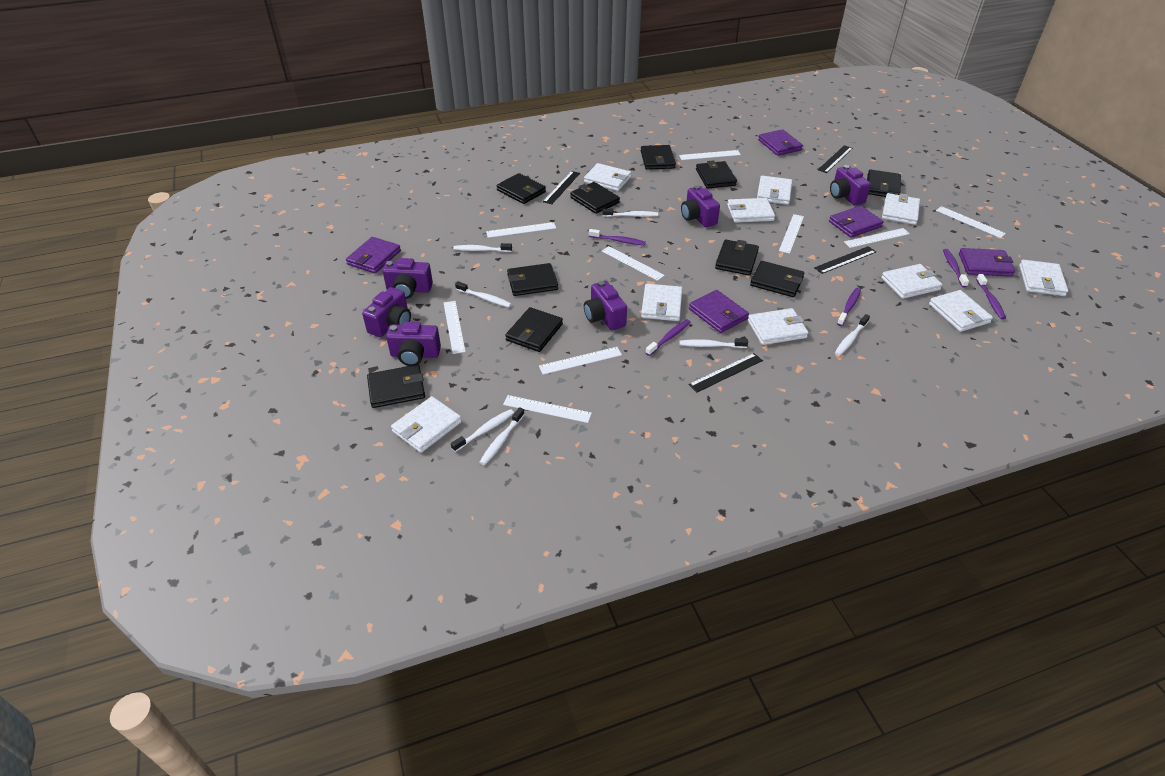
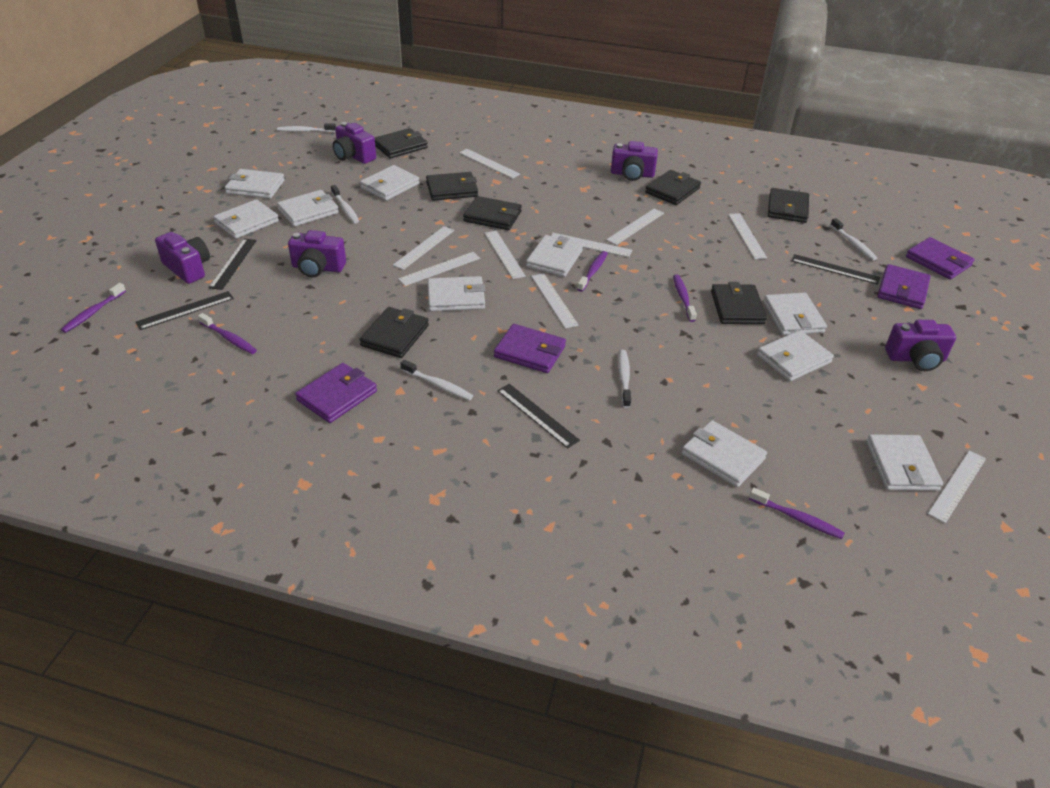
black wallet: [367,365,425,408] [497,173,546,204] [505,307,563,352] [507,263,558,296] [570,182,620,214] [641,145,676,170] [696,160,737,189] [715,240,759,276] [750,261,805,297] [867,170,901,197] = 10 -> [360,307,429,358] [375,128,428,158] [426,172,478,201] [463,196,522,230] [645,170,701,205] [711,282,767,324] [768,188,809,223] = 7
purple camera: [362,287,411,337] [383,258,433,299] [386,322,441,366] [584,281,627,330] [681,185,720,227] [830,165,871,205] = 6 -> [155,232,210,284] [288,230,346,277] [333,122,376,164] [611,141,658,181] [885,320,956,371] = 5
purple wallet: [346,237,401,273] [689,290,749,333] [758,129,803,156] [829,206,884,238] [959,248,1015,277] = 5 -> [295,363,377,423] [494,324,566,373] [878,264,930,309] [906,237,975,280] = 4
white toothbrush: [451,409,514,452] [453,243,512,252] [455,282,511,307] [479,407,525,465] [603,209,658,217] [679,338,748,348] [835,314,870,356] = 7 -> [277,123,336,132] [331,185,359,223] [400,360,473,401] [618,350,631,408] [830,218,878,261] = 5

